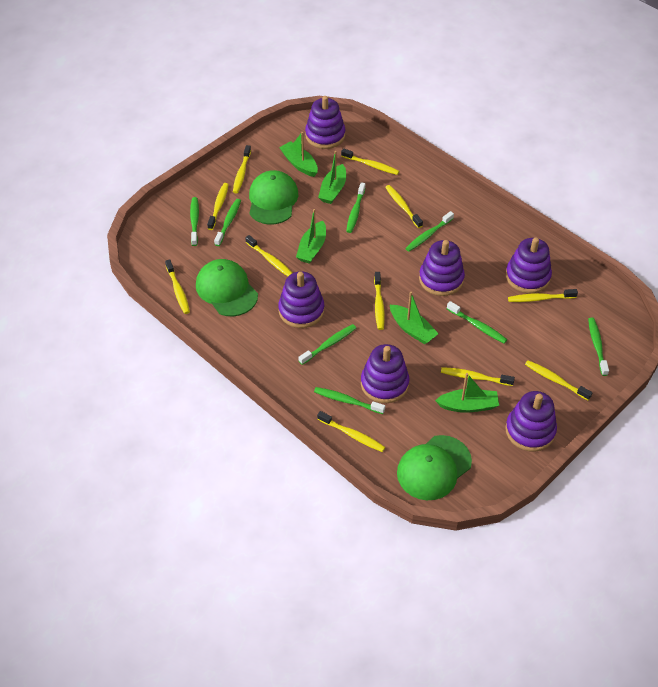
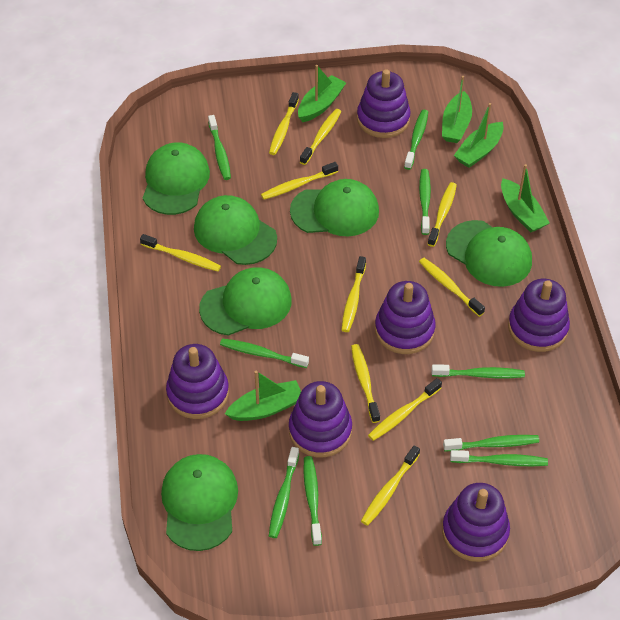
green cap: [196,259,258,317] [249,170,298,225] [397,435,472,500] = 3 -> [143,142,210,215] [161,454,238,551] [194,195,277,265] [199,267,292,336] [290,179,379,236] [446,220,532,287] = 6
green toothbrush: [190,197,199,246] [214,199,241,246] [298,324,356,365] [314,387,385,414] [346,183,365,233] [405,211,454,252] [447,301,507,343] [588,318,609,376] = 8 -> [208,115,231,180] [220,338,309,368] [269,447,299,538] [303,456,322,546] [404,110,428,170] [419,169,431,235] [431,364,525,378] [443,435,539,451] [450,450,548,466] = 9
yellow toothbrush: [165,260,190,314] [207,183,229,230] [233,145,251,194] [245,235,292,276] [317,411,385,452] [341,148,399,175] [374,272,385,330] [385,185,423,228] [441,367,515,386] [508,289,578,302] [525,360,593,400] = 11 -> [140,234,221,271] [261,162,338,200] [269,92,299,155] [300,109,341,165] [341,256,366,332] [351,344,380,423] [361,445,420,526] [368,378,442,441] [419,258,485,317] [428,182,457,247] = 10

